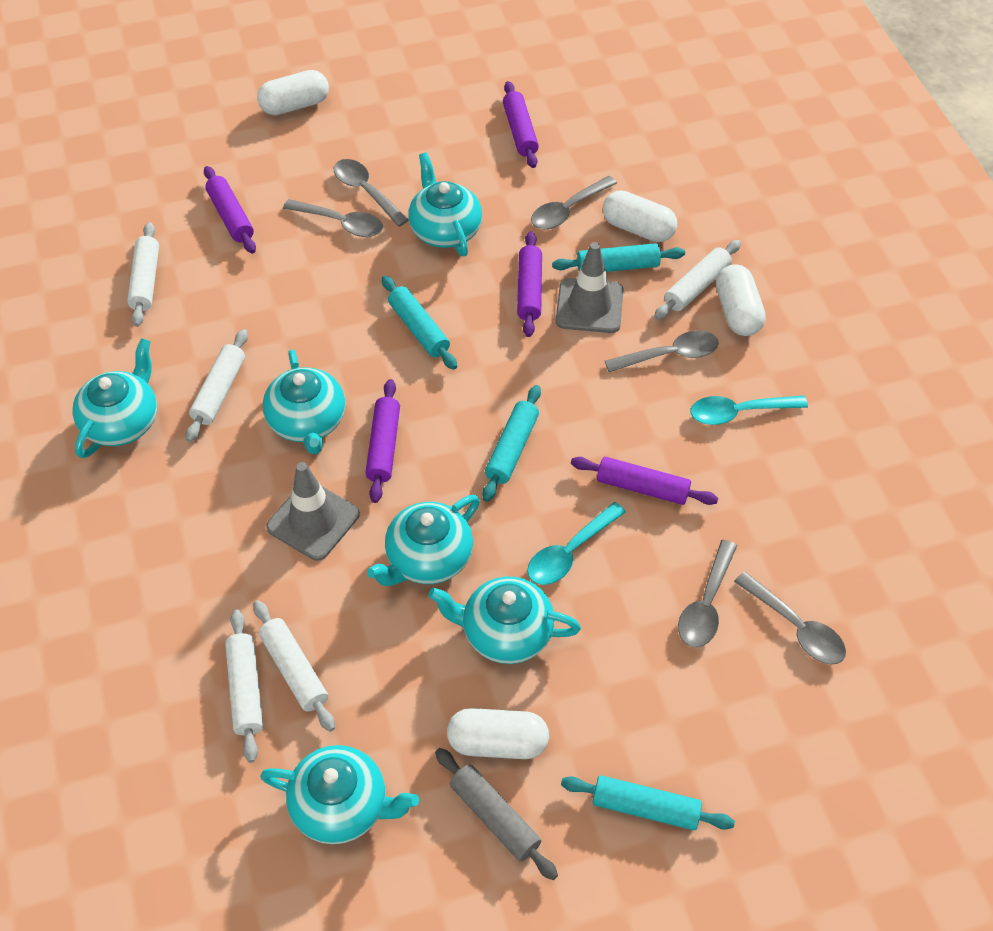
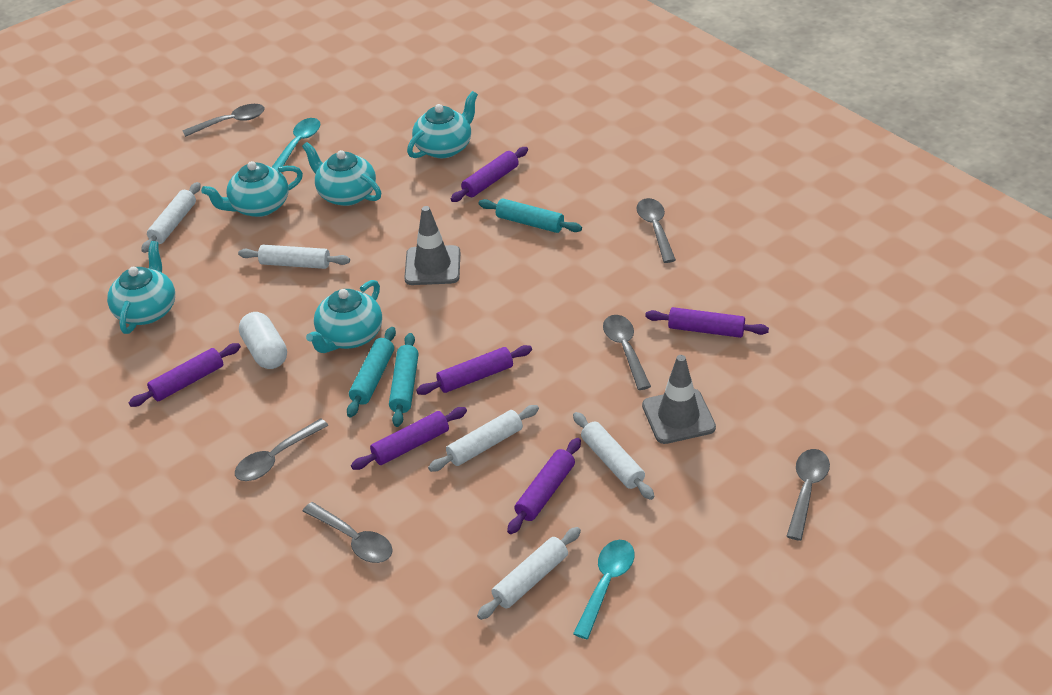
grey rolling pin: [435,748,558,880] = 1 -> none = 0
purple rolling pin: [204,166,256,254] [365,379,400,503] [503,81,539,168] [517,231,542,337] [571,457,718,505] = 5 -> [129,343,241,407] [351,407,467,470] [416,345,532,395] [451,147,528,202] [507,438,581,534] [645,307,769,338] = 6
turquoise rolling pin: [382,276,457,370] [482,385,541,502] [552,243,685,272] [561,775,735,830] = 4 -> [347,327,396,417] [389,333,419,427] [479,199,582,233] = 3
turquoise teapot: [72,338,157,458] [260,745,419,844] [263,350,345,454] [367,495,480,586] [408,152,482,256] [428,576,581,664] = 6 -> [107,241,175,334] [201,161,303,217] [302,142,381,206] [306,280,382,353] [407,91,478,158] = 5
white capsule: [257,70,329,115] [447,708,549,759] [603,190,677,242] [716,265,766,336] = 4 -> [239,312,287,369] = 1

